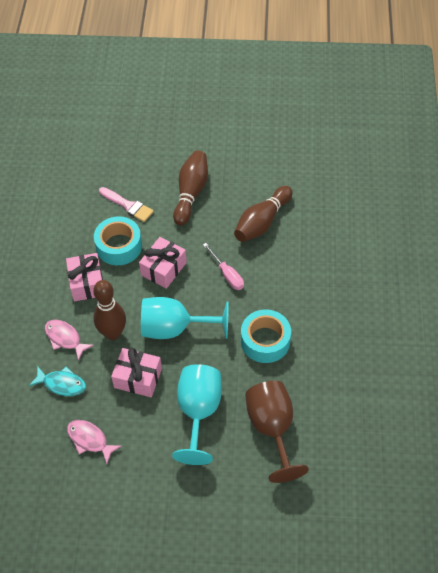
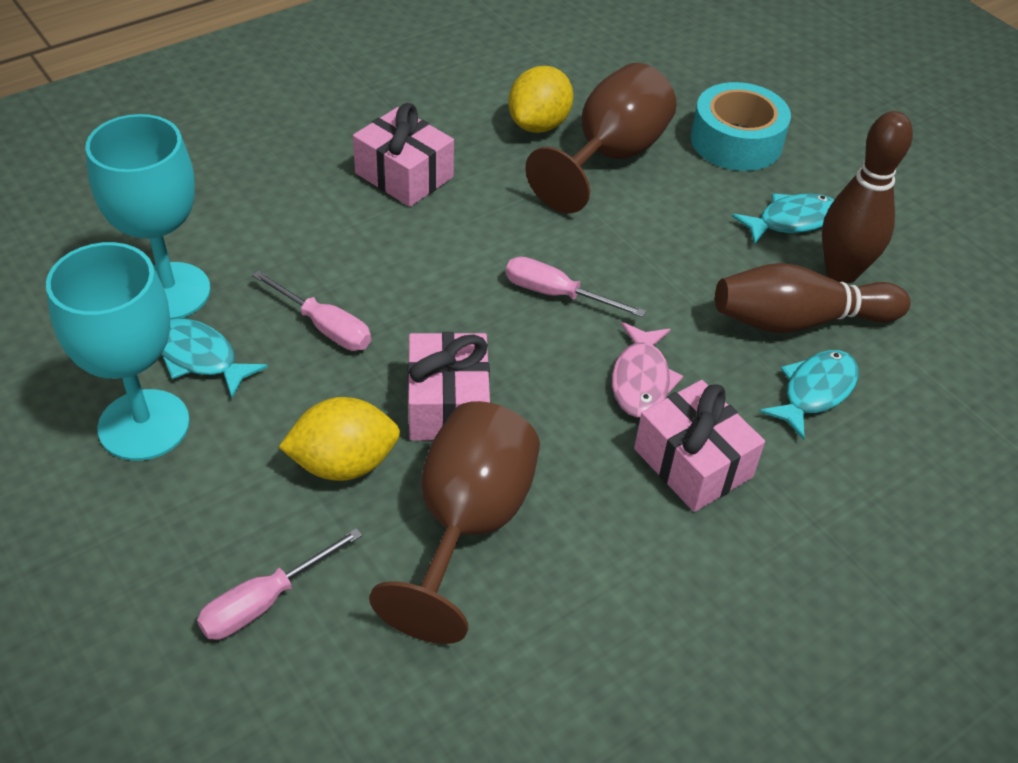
brown bowling pin: [93,280,126,340] [173,150,208,226] [234,186,293,242] = 3 -> [715,263,910,333] [822,111,913,283] = 2
brown goblet: [245,381,309,483] = 1 -> [369,401,540,644] [525,63,677,213] = 2
pink brush: [99,187,154,222] = 1 -> none = 0
pink fish: [45,319,94,361] [67,420,122,464] = 2 -> [612,322,683,418] = 1
pink screwdriver: [203,243,244,290] = 1 -> [197,528,362,640] [252,270,371,351] [506,257,646,317] = 3
turquoise fish: [29,366,86,396] = 1 -> [161,317,268,398] [732,194,834,245] [759,350,859,440] = 3
turquoise tape: [94,216,142,265] [241,309,291,363] = 2 -> [691,82,791,171] = 1
yellow lemon: none = 0 -> [279,397,400,481] [508,66,573,133] = 2

